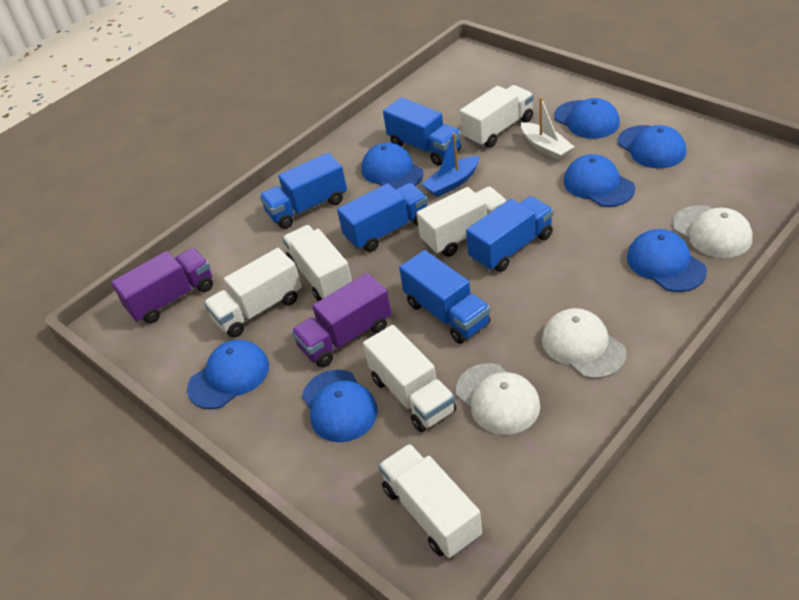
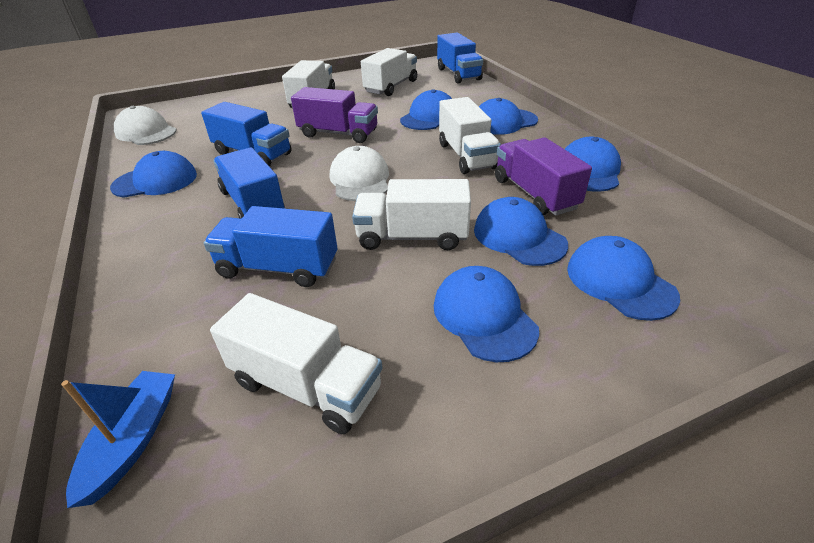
blue truck: [259,153,347,229] [337,183,428,252] [383,97,461,165] [399,250,490,344] [466,196,553,272] = 5 -> [201,102,292,166] [204,206,338,287] [213,147,285,219] [437,33,483,84] = 4
white boat: [521,97,574,161] = 1 -> none = 0
white cap: [456,363,540,435] [542,308,626,379] [673,205,753,258] = 3 -> [114,106,177,145] [330,146,389,201] = 2
white truck: [204,248,302,338] [282,225,352,301] [363,325,456,432] [379,444,482,558] [417,186,507,257] [460,85,534,148] = 6 -> [210,293,382,434] [282,60,335,108] [352,179,471,250] [361,48,417,96] [439,97,501,174] = 5

